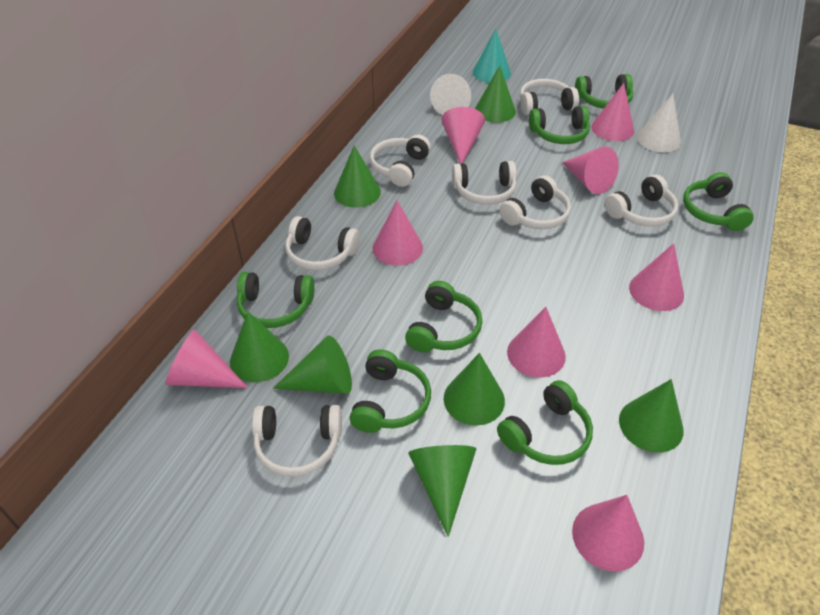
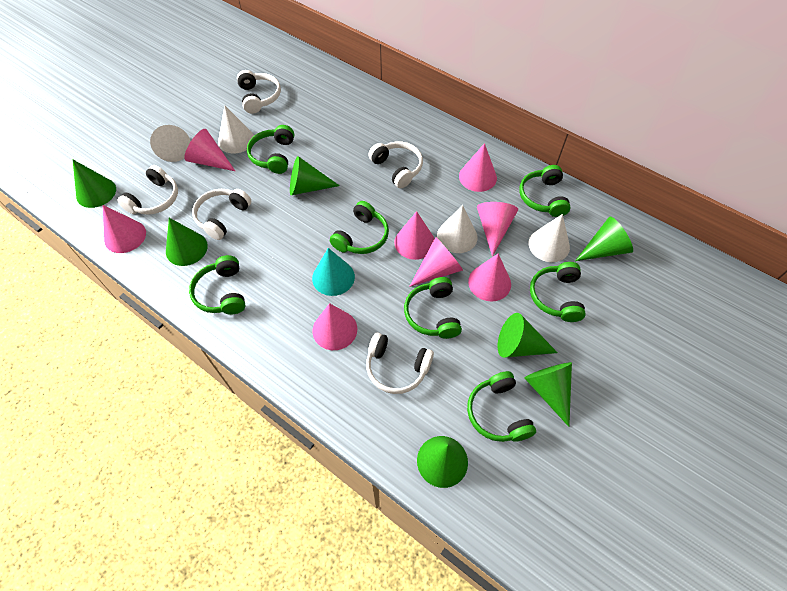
white cone: [430,74,471,115] [637,94,681,152] = 2 -> [150,125,191,162] [218,105,254,153] [437,205,478,253] [529,214,570,262] = 4
white headphones: [252,405,342,477] [285,216,360,270] [370,134,431,187] [452,161,517,205] [499,175,571,229] [520,79,579,115] [605,174,678,227] = 7 -> [117,165,178,215] [192,189,251,240] [237,70,281,114] [366,332,434,394] [368,141,423,188] = 5

